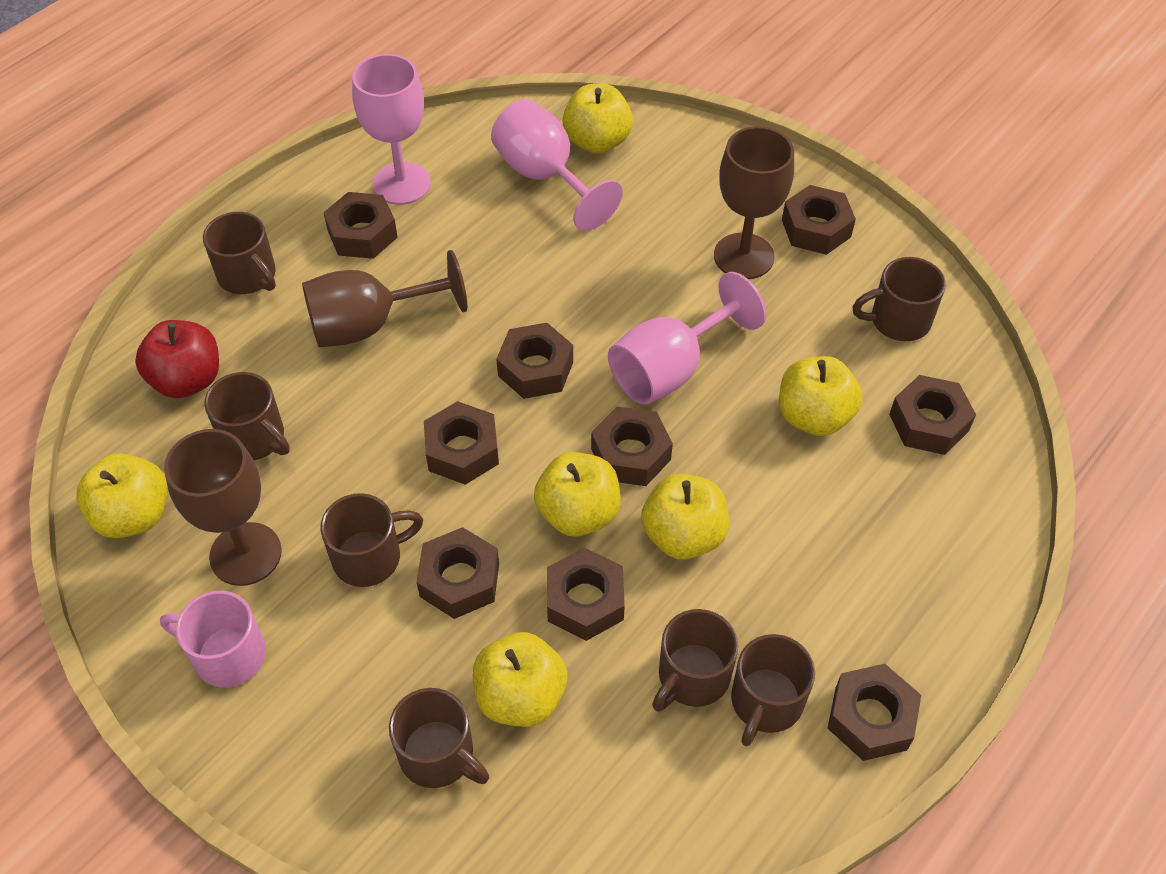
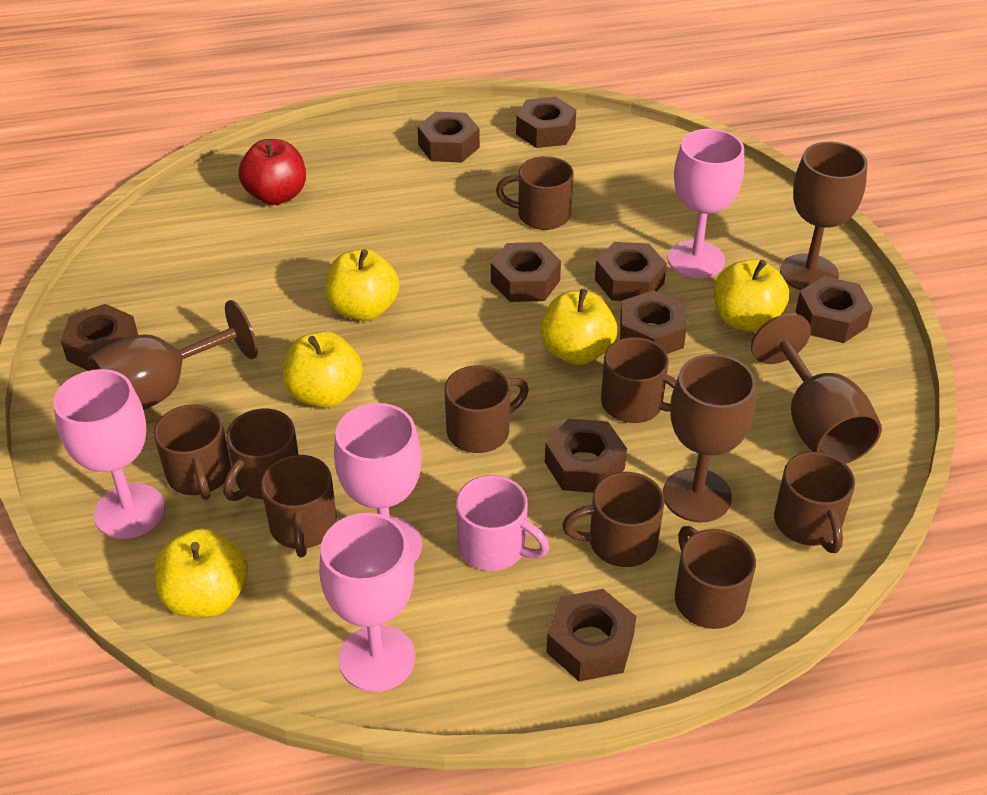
brown goblet: [164,429,282,586] [302,250,467,347] [714,126,794,279] = 3 -> [88,300,258,410] [663,354,756,523] [751,314,882,464] [780,142,867,290] = 4
brown mug: [203,212,276,294] [204,372,290,460] [320,493,423,587] [389,688,489,788] [652,609,738,711] [731,634,815,746] [852,257,946,341] = 7 -> [154,405,231,500] [223,409,299,501] [261,455,337,557] [445,365,529,453] [496,156,574,230] [562,472,665,567] [601,337,677,423] [675,526,756,629] [774,452,855,553] = 9
pink goblet: [352,54,431,205] [491,99,623,231] [608,272,766,405] = 3 -> [53,369,165,539] [319,513,415,692] [334,403,422,563] [668,129,744,278] = 4
yellow apple: [76,453,168,538] [473,632,568,727] [534,452,621,536] [562,84,633,154] [641,474,729,560] [779,356,862,436] = 6 -> [155,528,248,618] [283,331,363,408] [326,249,399,321] [540,289,617,365] [714,259,789,332] = 5

